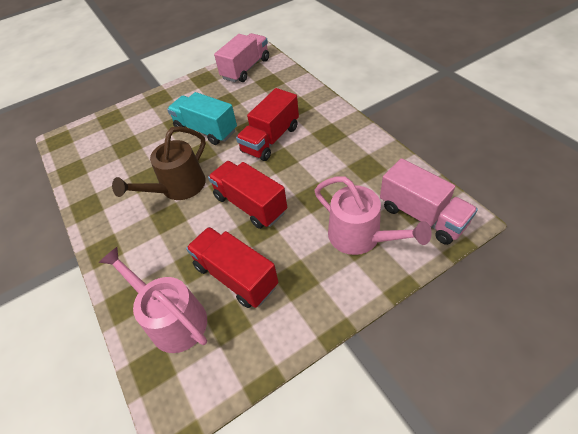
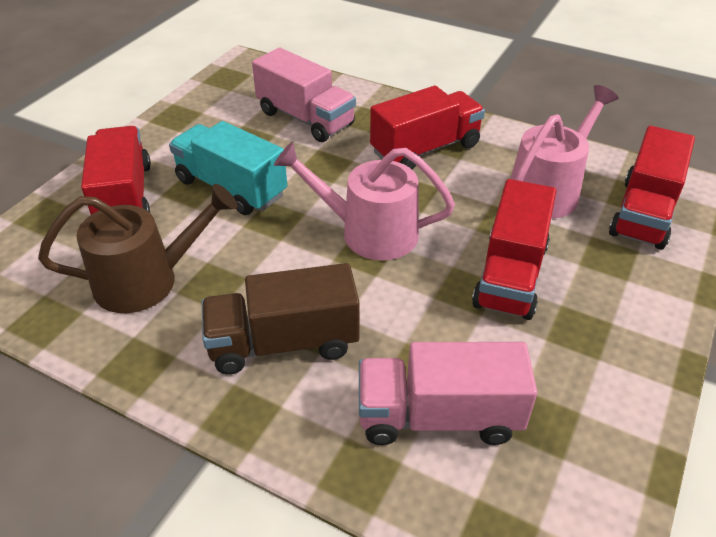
brown truck: none = 0 -> [202,263,360,375] = 1
red truck: [186,227,278,308] [208,161,287,229] [236,88,299,161] = 3 -> [81,126,151,215] [370,86,485,169] [472,179,556,320] [609,126,695,250] = 4

